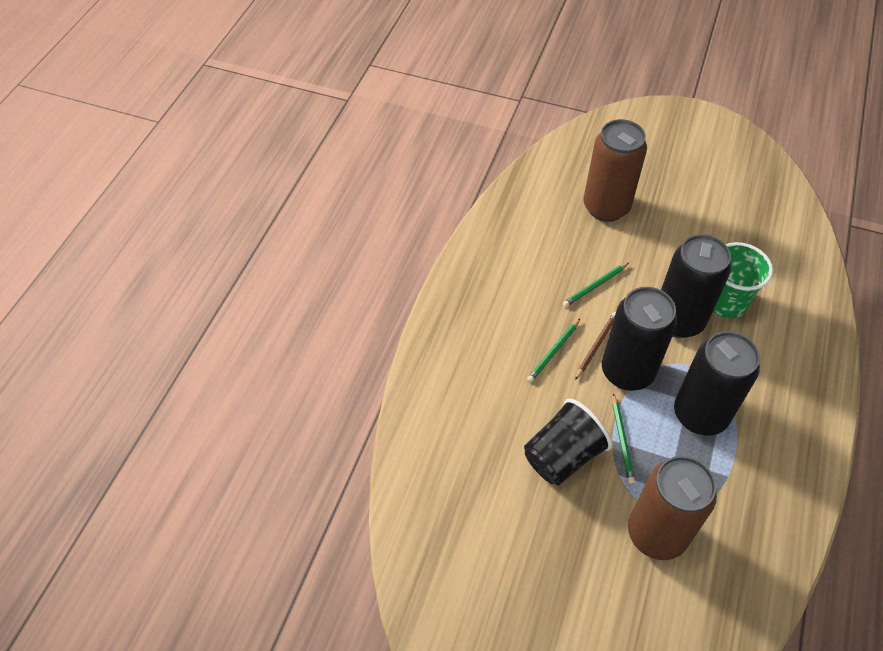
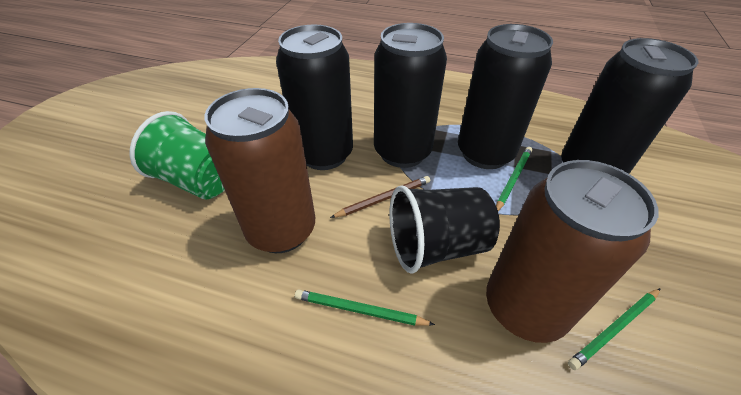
black can: [602,287,677,391] [661,234,731,338] [674,331,760,435] = 3 -> [276,24,353,170] [374,23,447,168] [458,24,553,169] [561,38,699,174] = 4

